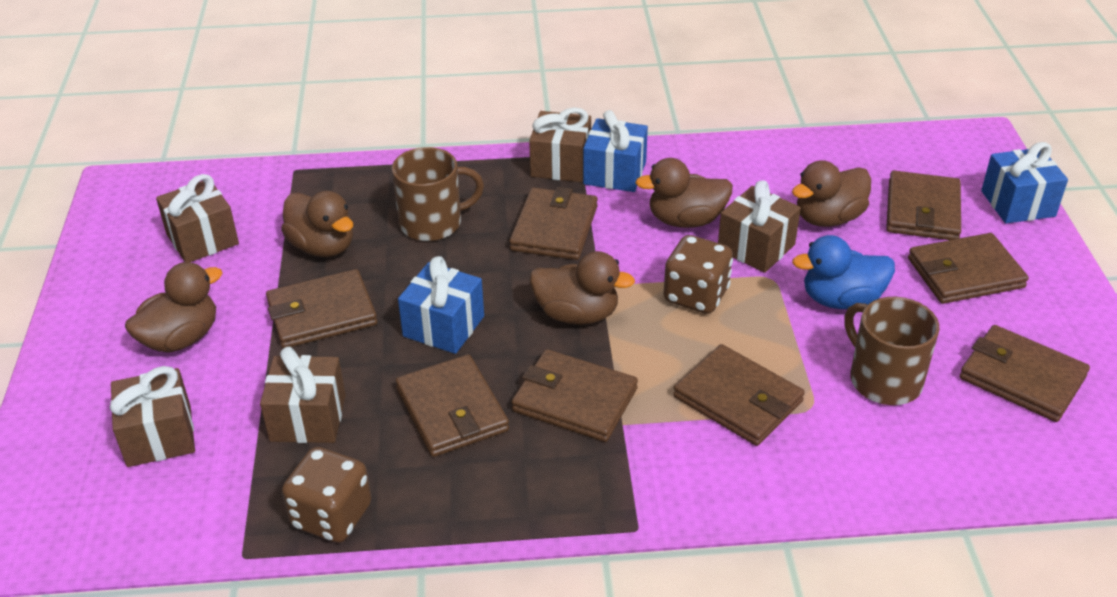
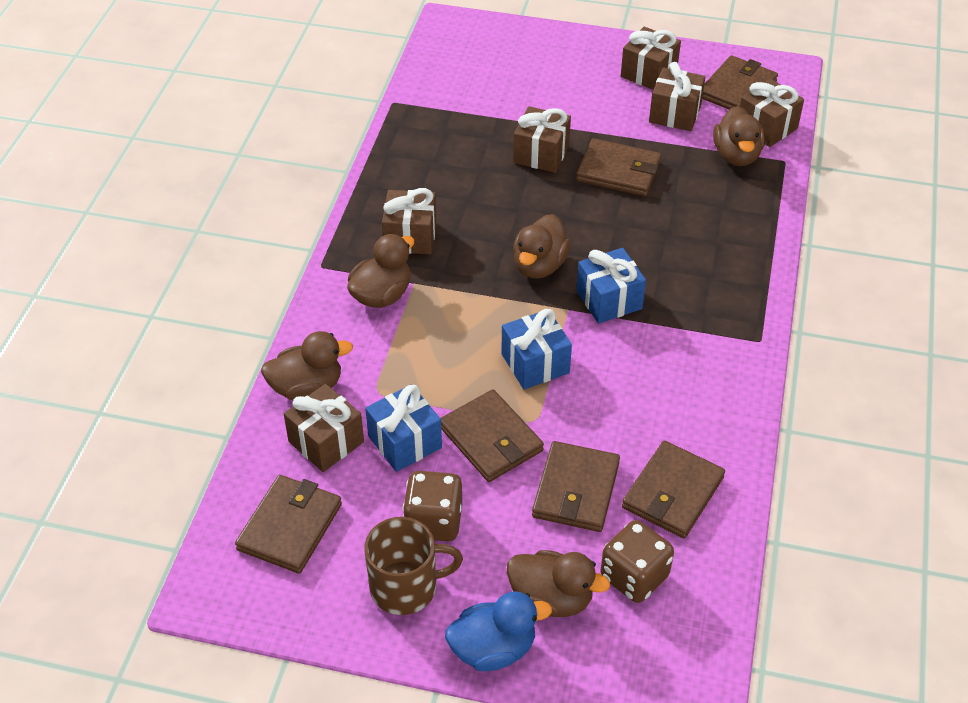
brown gift: [110,366,195,467] [156,174,239,262] [260,347,346,443] [529,107,591,182] [718,180,801,273] = 5 -> [284,384,364,472] [382,188,436,254] [513,106,571,173] [621,27,681,90] [649,62,705,131] [740,79,804,147] = 6
brown mug: [392,147,484,241] [844,297,939,405] = 2 -> [364,517,463,615] = 1
brown wallet: [266,269,377,348] [396,354,509,457] [509,187,598,260] [512,349,638,442] [673,344,805,446] [886,171,961,240] [908,233,1029,304] [959,325,1090,422] = 8 -> [235,475,342,573] [440,389,544,482] [532,441,620,532] [576,138,661,196] [622,441,725,538] [702,55,778,110] = 6

